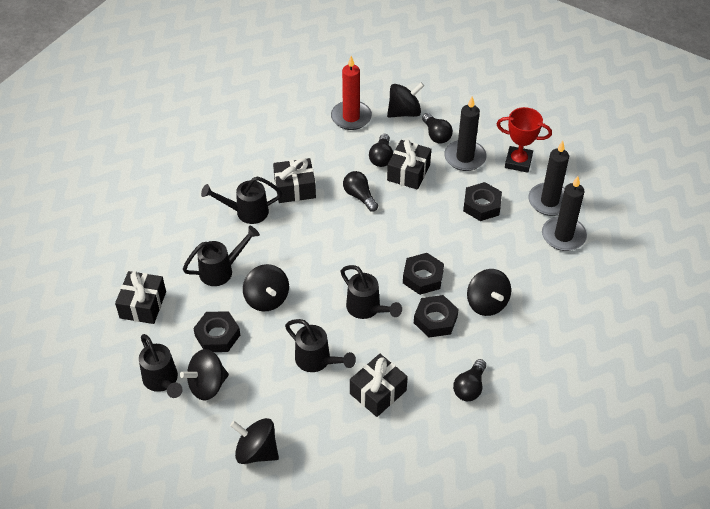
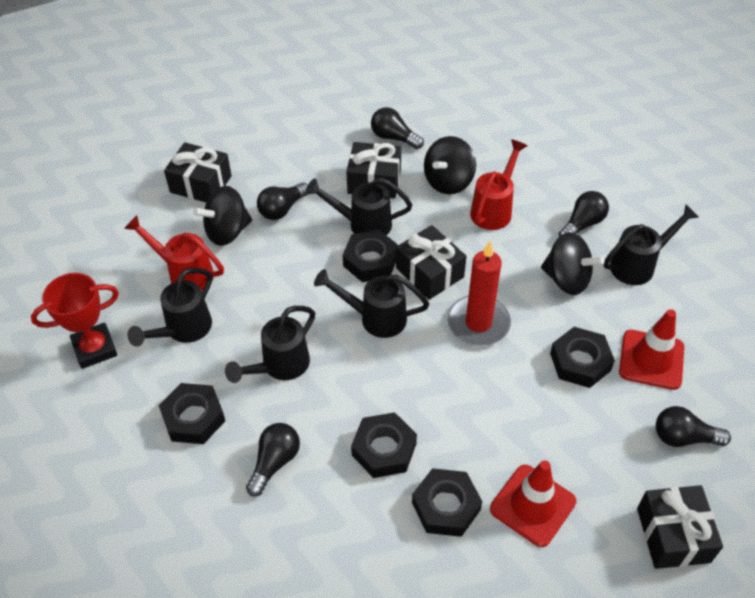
black candle: [444,96,487,171] [528,141,569,216] [542,176,587,251] = 3 -> none = 0
black light bulb: [343,171,378,212] [369,134,393,167] [422,113,453,144] [453,359,486,401] = 4 -> [246,423,300,496] [257,182,308,220] [371,107,424,149] [558,191,609,237] [656,406,731,447] = 5
black nut: [193,311,240,352] [403,253,444,295] [414,295,459,337] [463,182,502,221] = 4 -> [159,383,225,444] [343,230,398,282] [351,412,417,478] [412,468,482,537] [550,327,615,388] = 5
black spinning top: [180,349,229,401] [230,418,279,464] [243,264,289,311] [387,82,424,118] [467,269,511,316] = 5 -> [193,186,252,246] [424,136,476,194] [541,232,605,295] = 3
red traffic cone: none = 0 -> [490,460,576,547] [619,309,684,390] = 2
red watering can: none = 0 -> [124,215,224,291] [470,139,527,230] = 2

